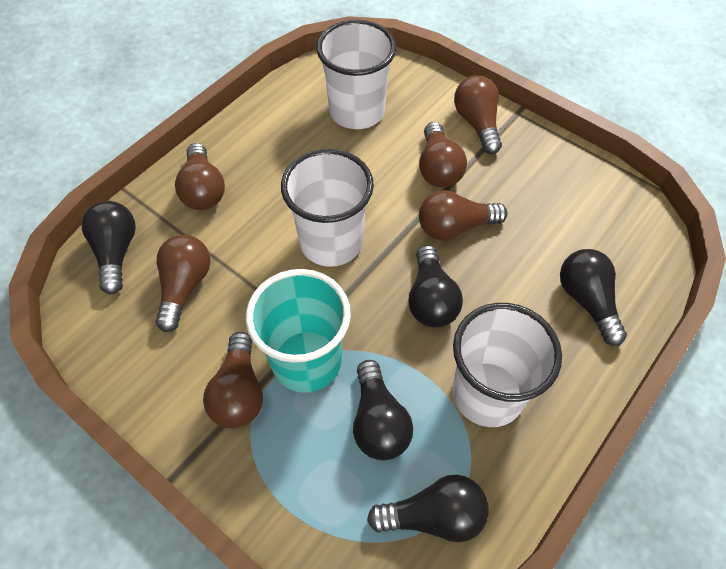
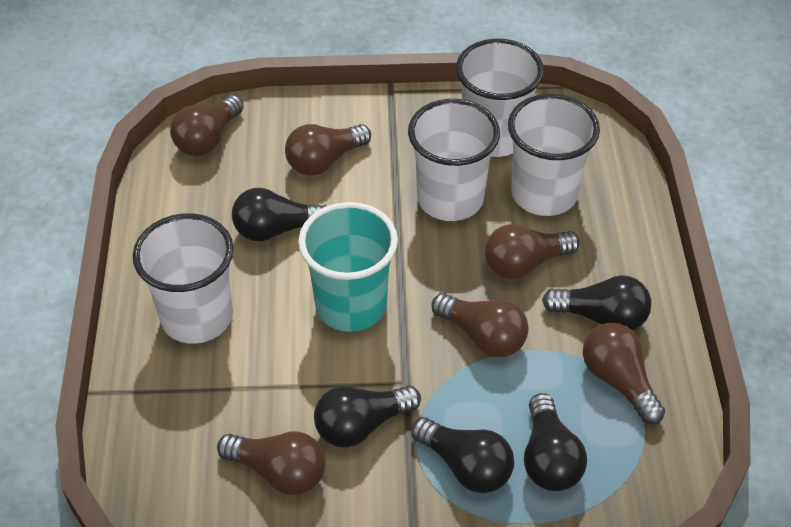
white cup: [281,149,374,267] [316,20,396,129] [452,303,562,427] = 3 -> [133,213,234,344] [408,99,500,221] [456,39,544,157] [508,94,600,216] = 4

